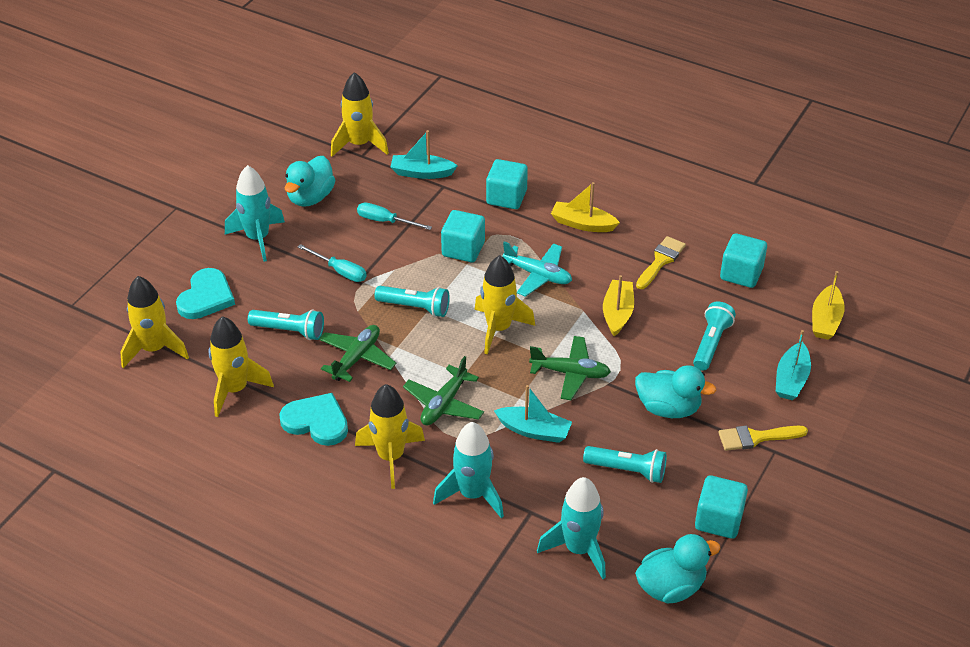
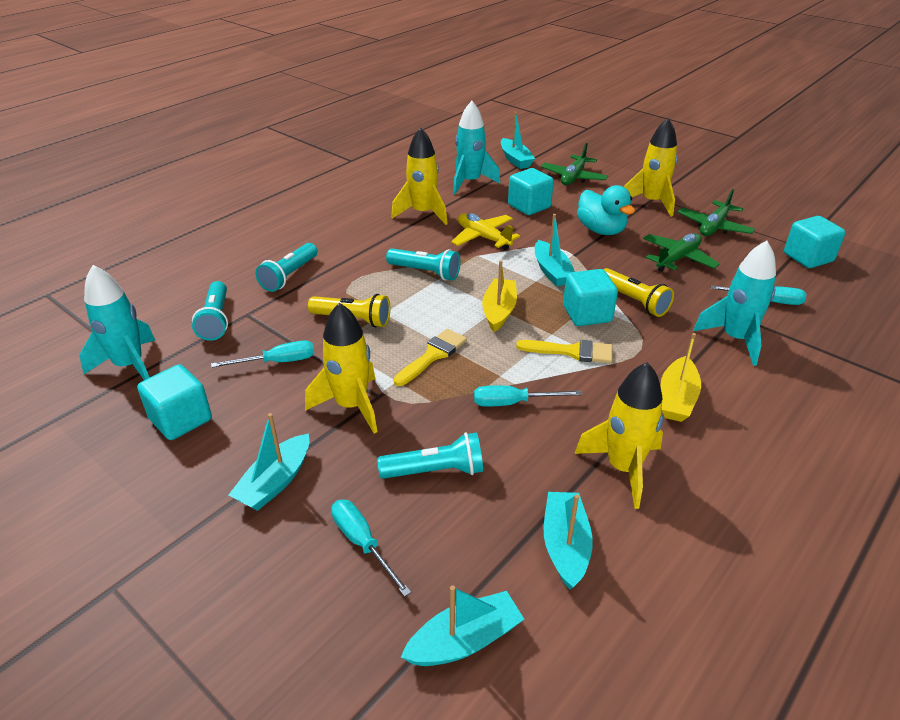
turquoise boat: [391,130,458,179] [494,385,572,443] [776,330,811,400] = 3 -> [229,413,310,511] [401,585,524,666] [501,112,535,169] [535,214,575,286] [544,492,593,590] = 5
turquoise duck: [285,156,335,207] [635,365,716,418] [635,534,721,603] = 3 -> [577,185,635,235] = 1
turquoise heart: [176,268,235,319] [280,393,348,446] = 2 -> none = 0
turquoise plane: [503,241,572,297] = 1 -> none = 0
turquoise screwdriver: [298,244,367,282] [357,203,432,230] = 2 -> [211,340,314,368] [331,500,411,597] [474,385,581,407] [711,285,806,305] = 4
yellow boat: [551,182,620,232] [603,275,634,336] [812,271,845,340] = 3 -> [482,260,517,332] [660,333,701,422] = 2
yellow flashlight: none = 0 -> [308,294,390,328] [603,268,674,317] = 2
yellow plane: none = 0 -> [451,213,520,250] = 1
yellow rocket: [120,276,189,368] [208,316,274,417] [331,72,389,157] [355,384,425,489] [474,255,535,355] = 5 -> [305,303,377,433] [391,128,448,225] [574,362,664,509] [624,118,678,217] = 4

